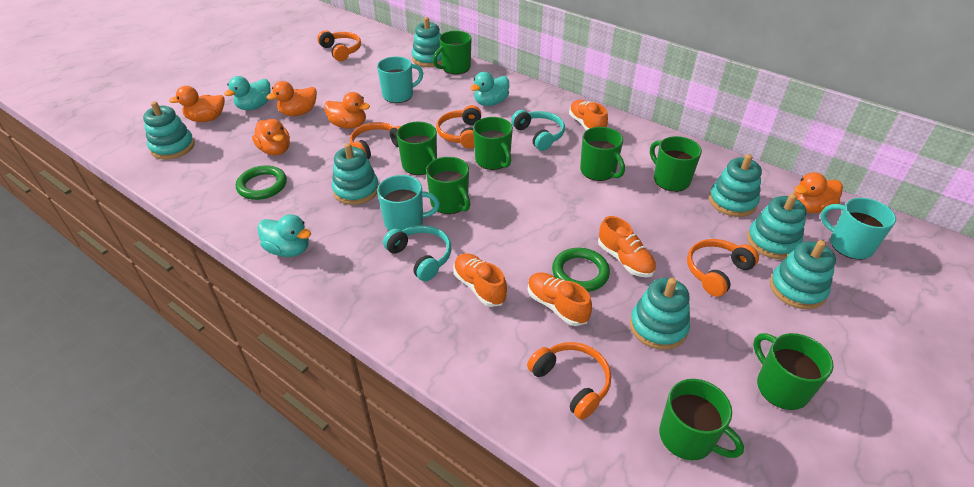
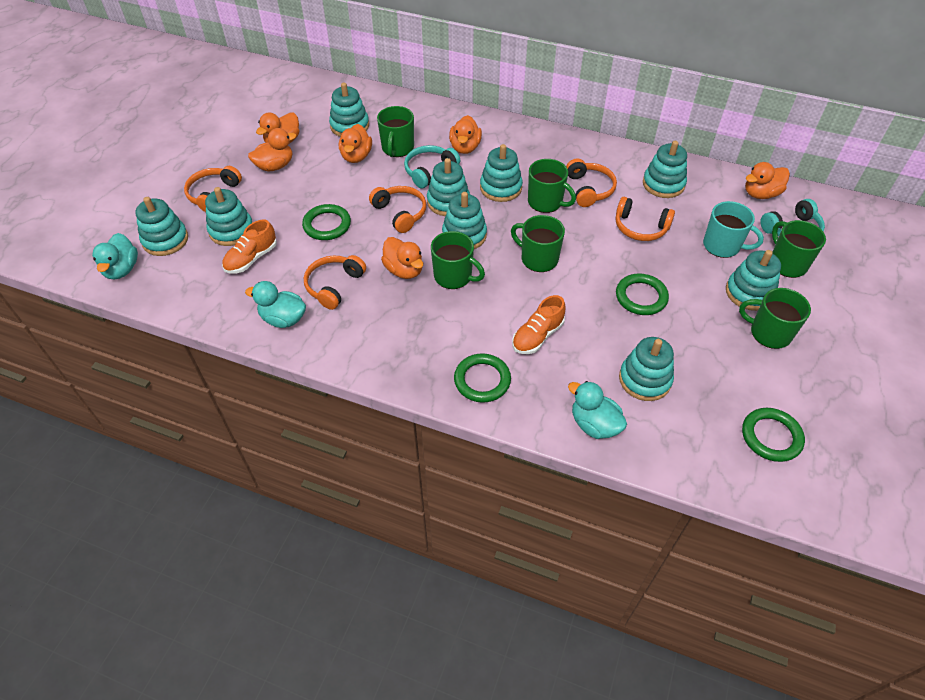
green mug: [397,121,437,175] [426,157,470,214] [433,31,471,74] [473,117,513,170] [580,127,625,181] [650,136,702,192] [659,379,744,460] [753,333,834,410] = 8 -> [377,106,414,157] [431,231,485,289] [511,215,565,272] [528,159,576,213] [739,288,811,349] [772,220,826,278] = 6
green ring: [236,165,287,200] [552,248,610,292] = 2 -> [302,204,351,240] [454,353,511,403] [616,274,669,315] [742,408,805,462] = 4
orange duck: [169,86,225,122] [252,119,290,155] [266,81,317,116] [324,92,370,129] [794,172,843,213] = 5 -> [248,128,296,172] [256,112,299,143] [339,124,372,163] [381,237,423,279] [449,115,482,154] [745,162,790,199] = 6
orange shoe: [453,253,507,307] [528,272,592,326] [569,100,608,130] [598,216,656,277] = 4 -> [222,220,277,274] [512,295,566,354] = 2
turquoise mug: [377,57,423,103] [377,175,440,231] [821,198,896,260] = 3 -> [703,201,764,258] = 1
turquoise stacking toy: [143,101,195,159] [332,143,379,205] [412,17,442,67] [630,278,690,350] [709,154,762,217] [747,193,807,259] [770,240,836,309] = 7 -> [135,197,188,256] [205,187,253,246] [329,83,369,137] [427,158,470,216] [442,192,487,249] [480,144,523,202] [619,337,674,401] [643,141,687,198] [726,250,781,311] = 9

